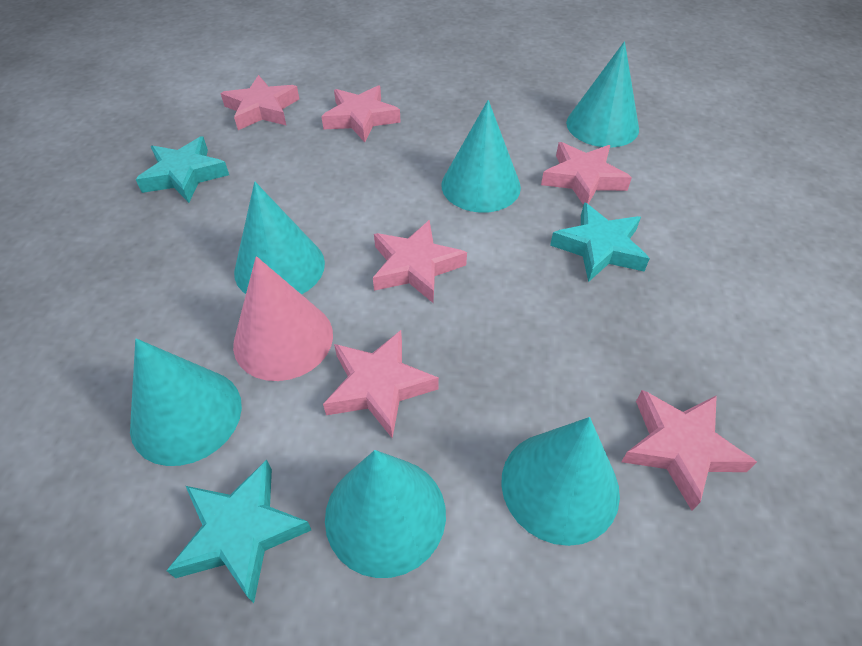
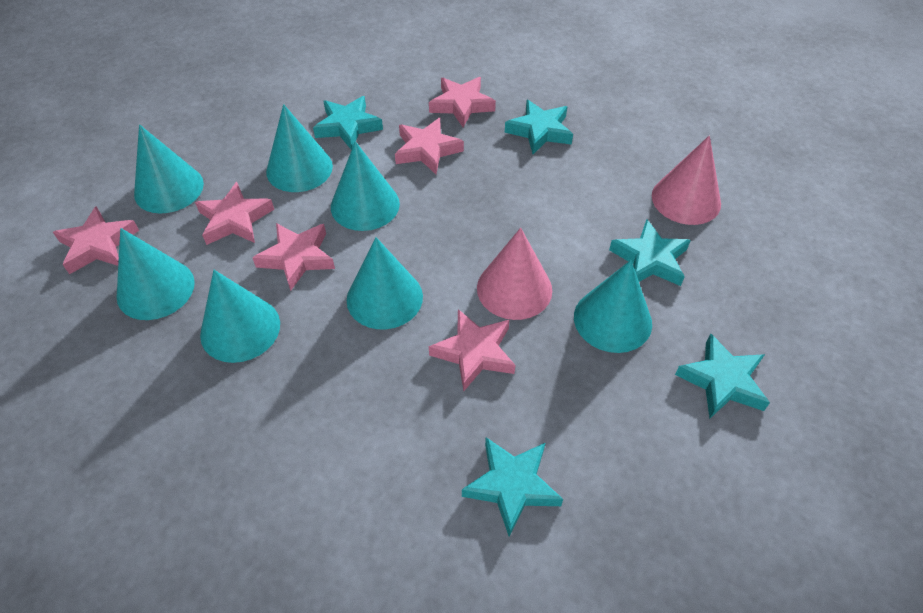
pink cone: [233,256,333,381] = 1 -> [477,228,552,320] [652,136,721,225] = 2
turquoise cone: [130,338,242,466] [234,182,325,294] [325,450,446,578] [441,100,521,213] [501,417,620,546] [566,41,639,148] = 6 -> [117,228,195,320] [134,124,204,213] [200,270,280,363] [266,104,333,192] [331,141,400,231] [347,237,423,329] [574,260,652,353] = 7
turquoise star: [135,137,229,203] [166,460,311,603] [550,202,650,282] = 3 -> [313,96,383,150] [462,437,563,537] [505,100,573,154] [609,219,691,286] [675,334,770,418] = 5

